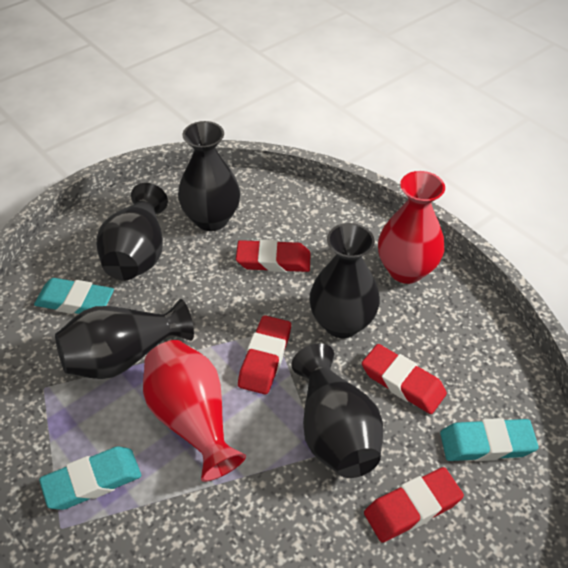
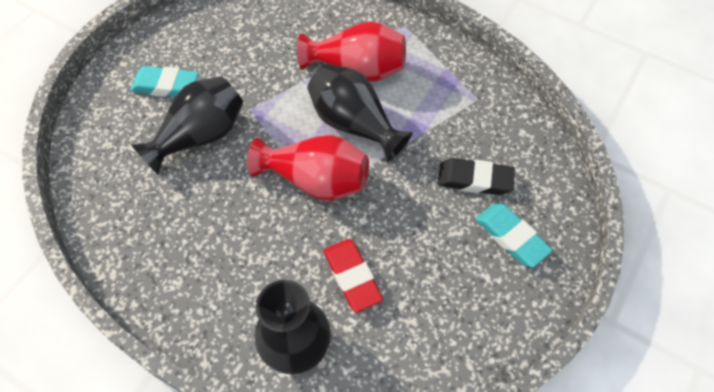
black eraser: none = 0 -> [438,158,515,195] = 1
black vase: [55,299,194,379] [96,183,168,281] [178,121,240,231] [292,343,383,478] [309,223,380,338] = 5 -> [131,76,243,175] [254,280,331,374] [307,64,413,162] = 3
red eraser: [236,239,311,272] [238,315,291,395] [362,344,447,414] [364,467,464,543] = 4 -> [323,239,383,313] = 1
turquoise eraser: [34,278,114,314] [39,446,141,510] [440,418,539,461] = 3 -> [131,66,199,97] [476,203,553,268] = 2

